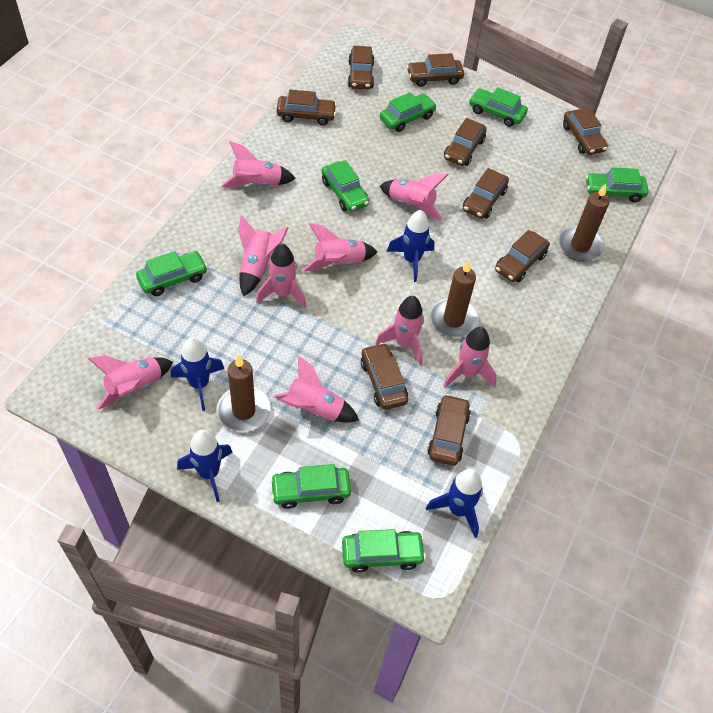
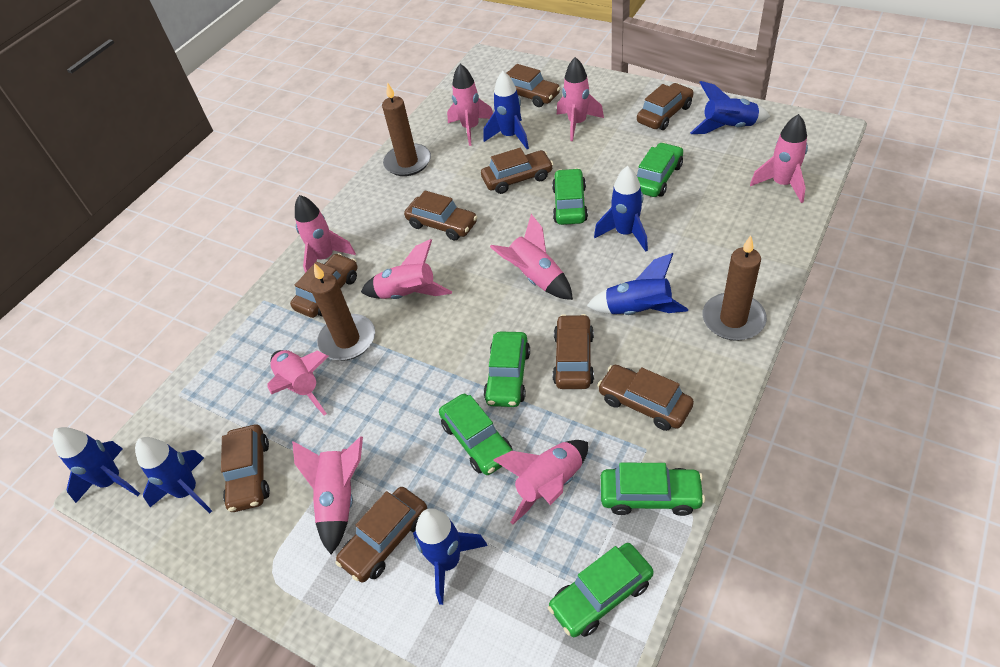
blue rocket: [171,337,224,411] [177,430,233,502] [387,210,435,282] [426,469,483,538] = 4 -> [53,427,140,503] [135,437,212,514] [413,508,487,605] [483,71,529,149] [587,253,688,315] [594,166,648,252] [690,81,770,134] = 7
green car: [136,251,208,296] [270,464,351,509] [322,160,369,212] [342,529,426,573] [380,92,437,132] [469,87,528,127] [586,167,649,202] = 7 -> [439,394,513,475] [483,332,530,407] [548,543,654,637] [552,168,588,225] [601,463,705,516] [637,142,683,197] = 6

